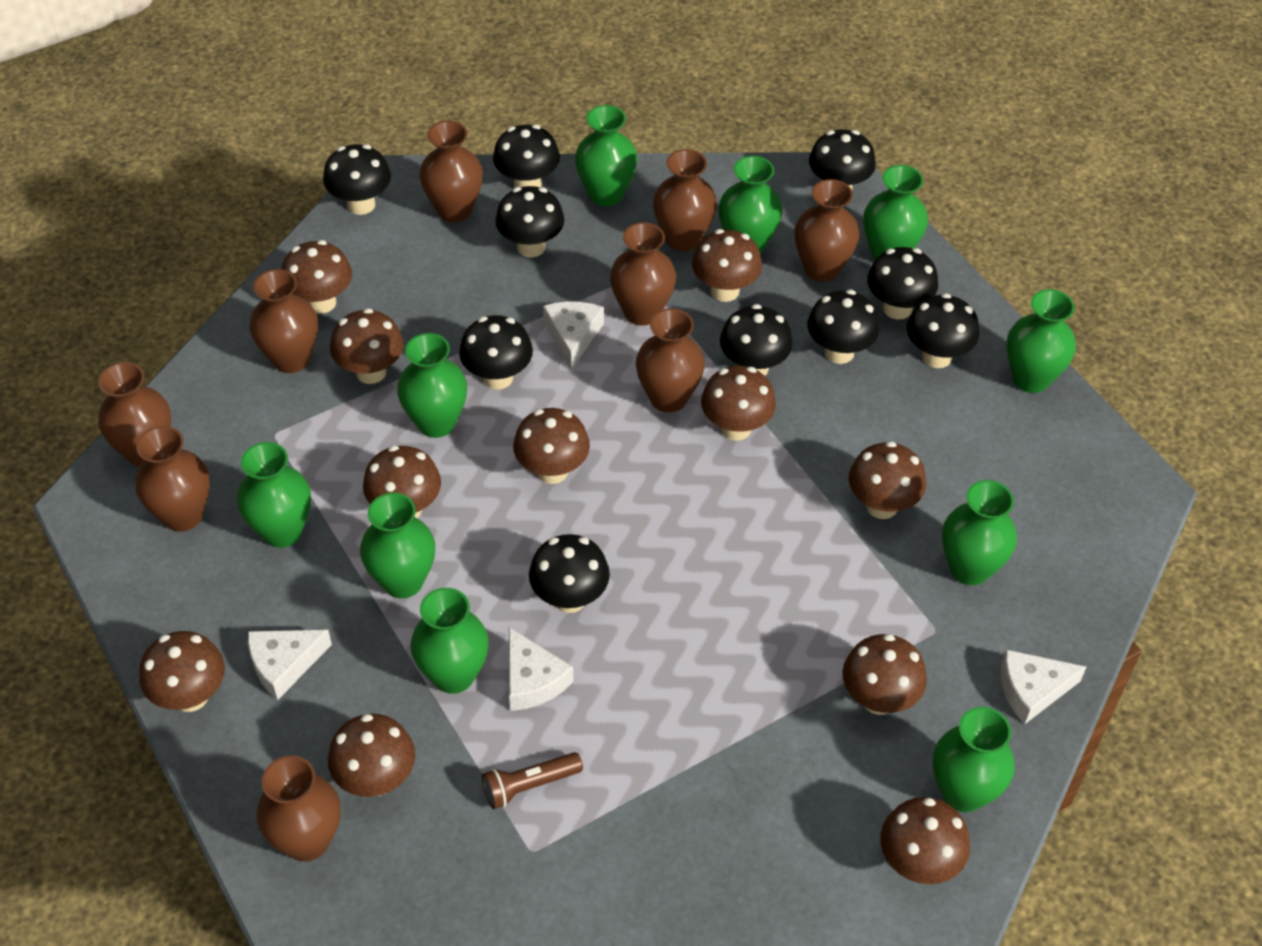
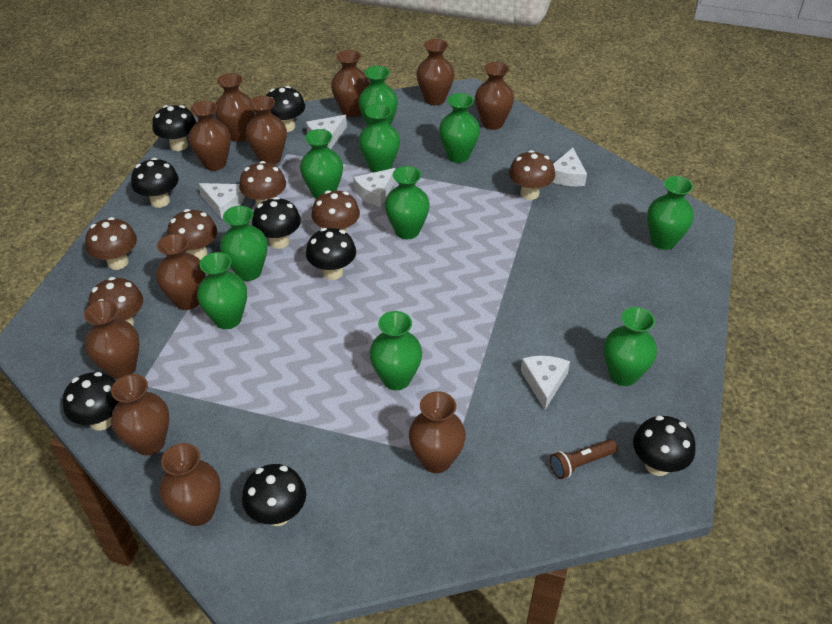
black mushroom: [323,144,391,215] [459,315,533,390] [493,124,560,188] [495,186,565,257] [529,534,610,613] [720,304,793,376] [807,290,880,364] [809,129,876,189] [867,247,938,319] [907,293,979,368] = 10 -> [63,372,119,431] [131,158,179,208] [152,105,196,151] [242,464,306,526] [252,197,301,249] [266,86,305,132] [306,228,356,280] [633,415,696,476] = 8
brown mushroom: [140,631,225,712] [282,240,352,314] [328,714,415,797] [330,308,404,384] [363,445,441,518] [513,408,590,484] [692,229,762,302] [701,366,776,441] [842,634,927,715] [849,441,926,519] [880,797,970,884] = 11 -> [85,217,137,270] [88,277,143,326] [167,209,217,260] [239,161,286,207] [312,190,360,234] [509,150,555,200] = 6
brown vase: [98,362,171,467] [135,426,210,532] [249,269,318,373] [257,755,341,861] [419,121,483,222] [610,222,676,326] [636,308,705,413] [653,149,717,251] [794,179,859,282] = 9 -> [84,300,140,379] [111,374,170,455] [156,234,206,310] [160,443,221,526] [189,101,231,171] [215,73,255,142] [245,96,287,165] [331,50,370,117] [409,391,466,473] [416,39,454,105] [475,62,514,130] = 11
white cheese: [248,630,332,700] [509,627,574,711] [543,301,604,370] [1001,650,1086,724] = 4 -> [198,183,245,219] [306,115,347,149] [353,168,395,207] [521,356,570,410] [553,148,587,186] = 5

